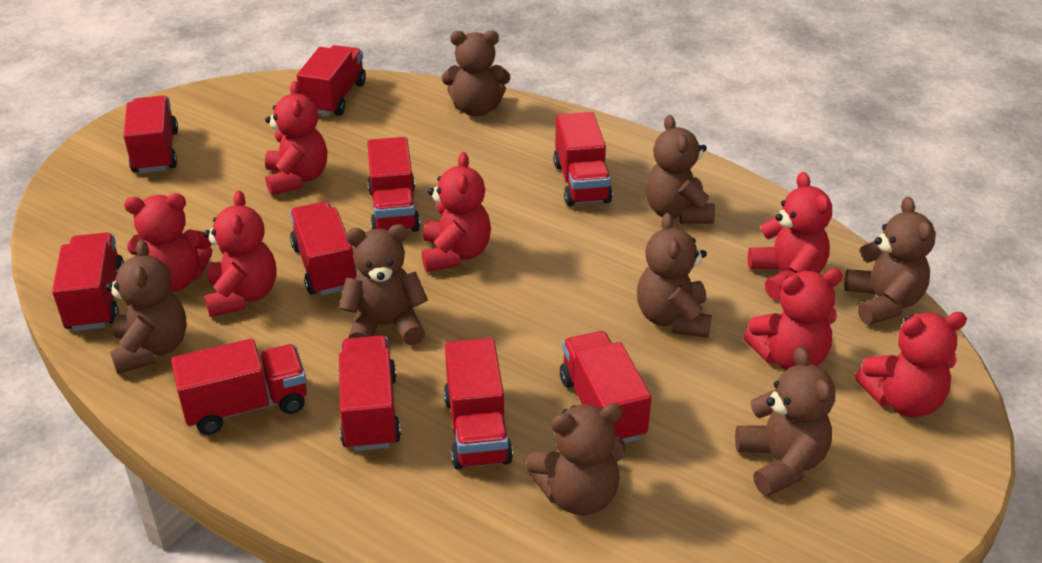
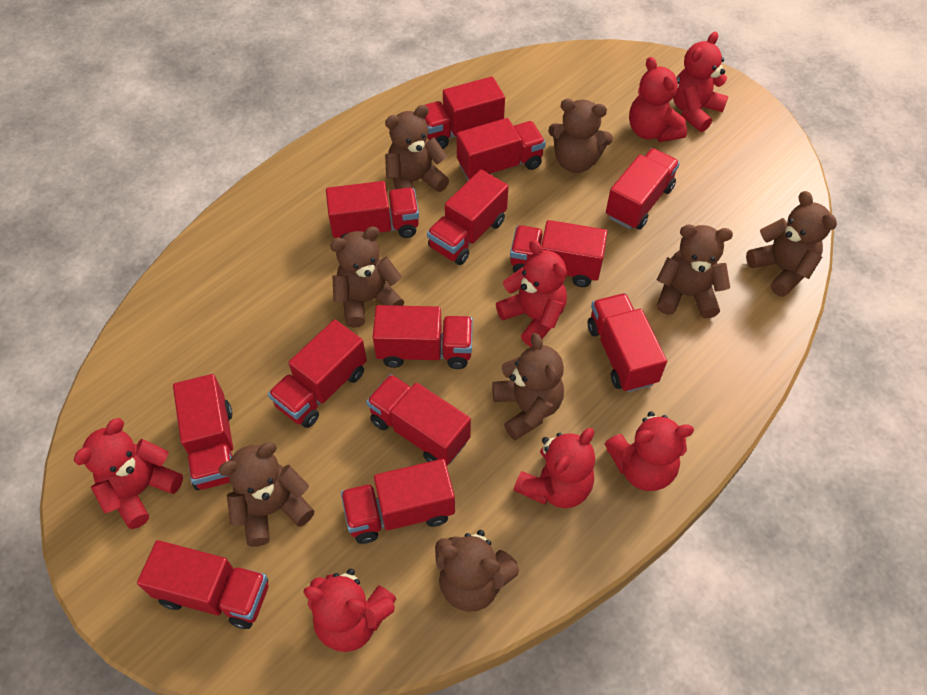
red truck: [52,232,124,331] [124,96,178,173] [171,339,307,435] [290,202,357,296] [297,45,366,116] [339,335,401,451] [367,137,420,232] [444,338,513,470] [553,112,612,206] [560,331,651,443] = 10 -> [137,540,269,629] [173,374,233,490] [268,320,367,428] [326,181,419,238] [341,459,455,544] [366,374,471,466] [373,305,473,369] [424,76,505,149] [427,170,509,265] [457,118,546,180] [510,220,608,287] [588,293,667,392] [606,148,680,230] = 13

